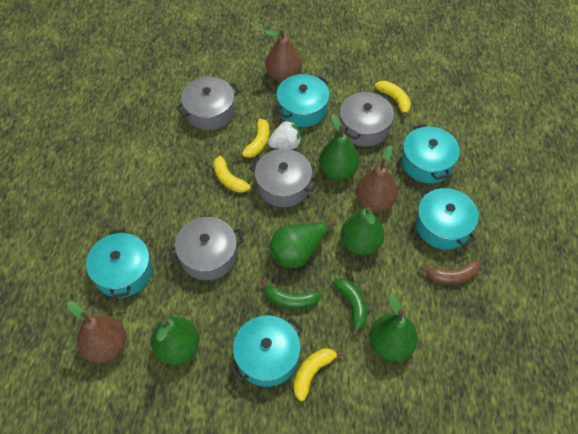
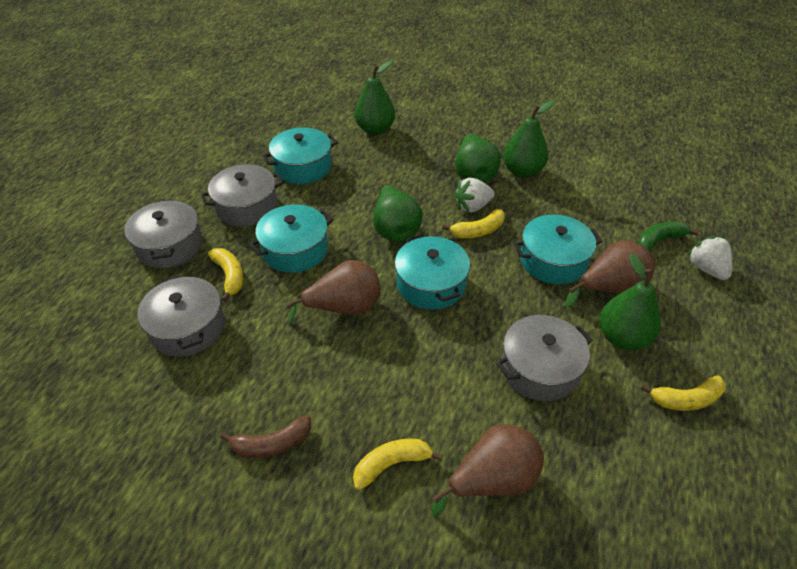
green banana: [260,280,322,309] [333,278,367,336] = 2 -> [638,222,699,251] = 1
turquoise pot: [86,229,152,298] [229,316,303,387] [276,74,330,127] [401,124,460,183] [416,186,479,250] = 5 -> [249,205,333,273] [263,128,338,184] [395,235,470,310] [514,215,603,284] = 4
white strawberry: [268,119,302,149] = 1 -> [454,177,495,213] [687,236,732,280] = 2

